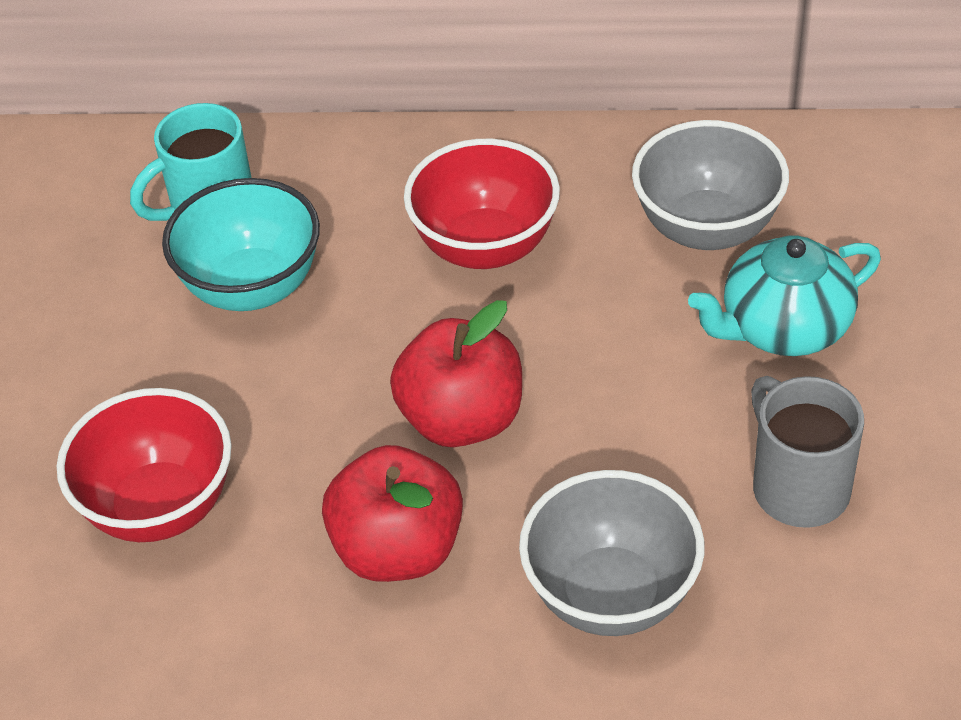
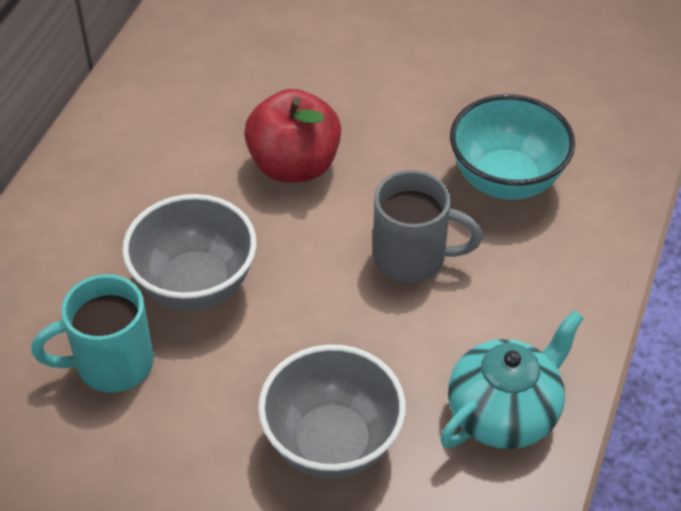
red apple: [322,445,463,582] [390,300,522,447] = 2 -> [244,89,341,183] = 1
red bowl: [57,388,232,542] [404,139,560,269] = 2 -> none = 0

